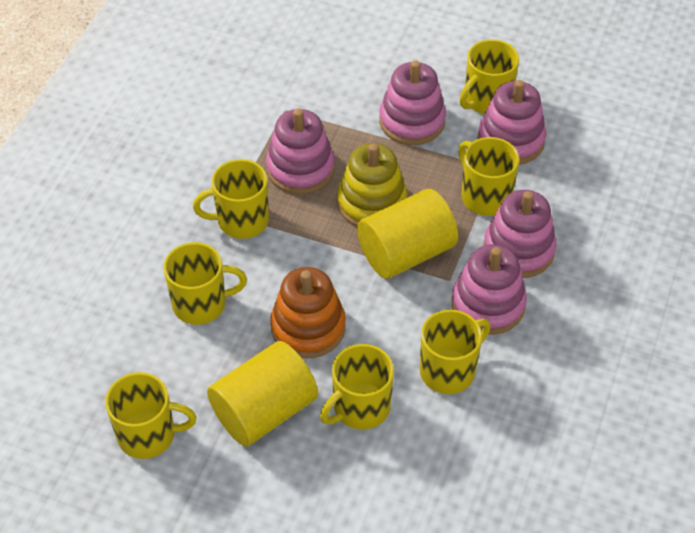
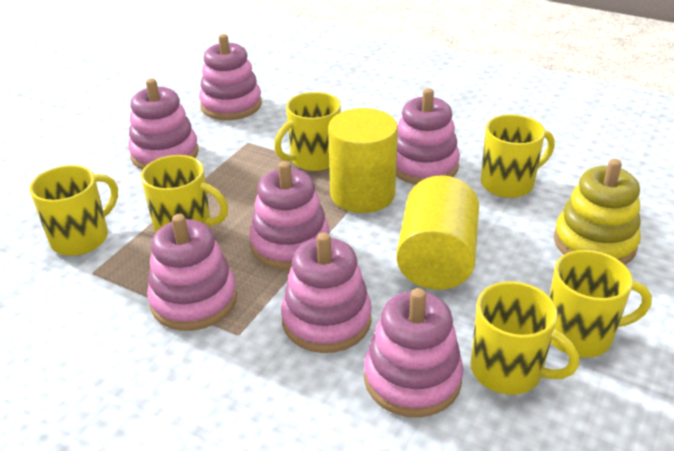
orange stacking toy: [270,267,346,358] = 1 -> none = 0
pink stacking toy: [266,109,335,194] [379,60,446,145] [452,244,527,335] [478,80,546,165] [483,190,556,278] = 5 -> [128,78,199,170] [147,214,237,331] [199,34,262,120] [249,161,330,270] [281,233,372,353] [364,288,463,418] [396,88,460,185] = 7
yellow mug: [105,372,197,459] [163,242,247,325] [193,159,269,239] [320,344,394,430] [420,310,491,394] [458,137,519,216] [460,39,519,114] = 7 -> [29,165,118,256] [141,155,228,233] [274,92,341,171] [470,282,579,395] [481,114,555,198] [549,250,652,358] = 6

